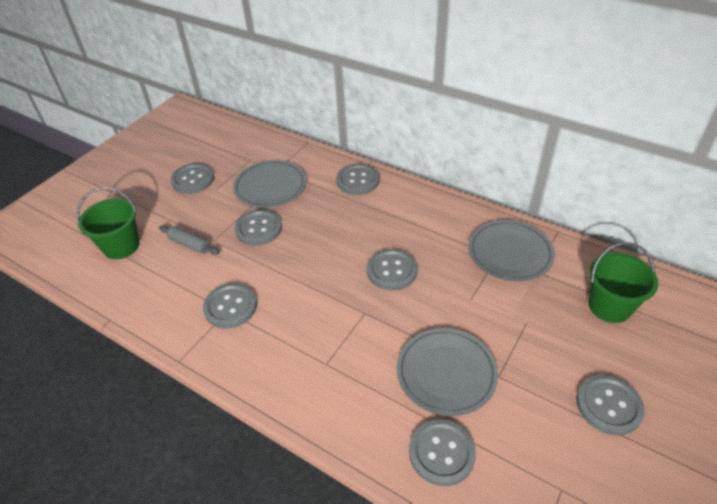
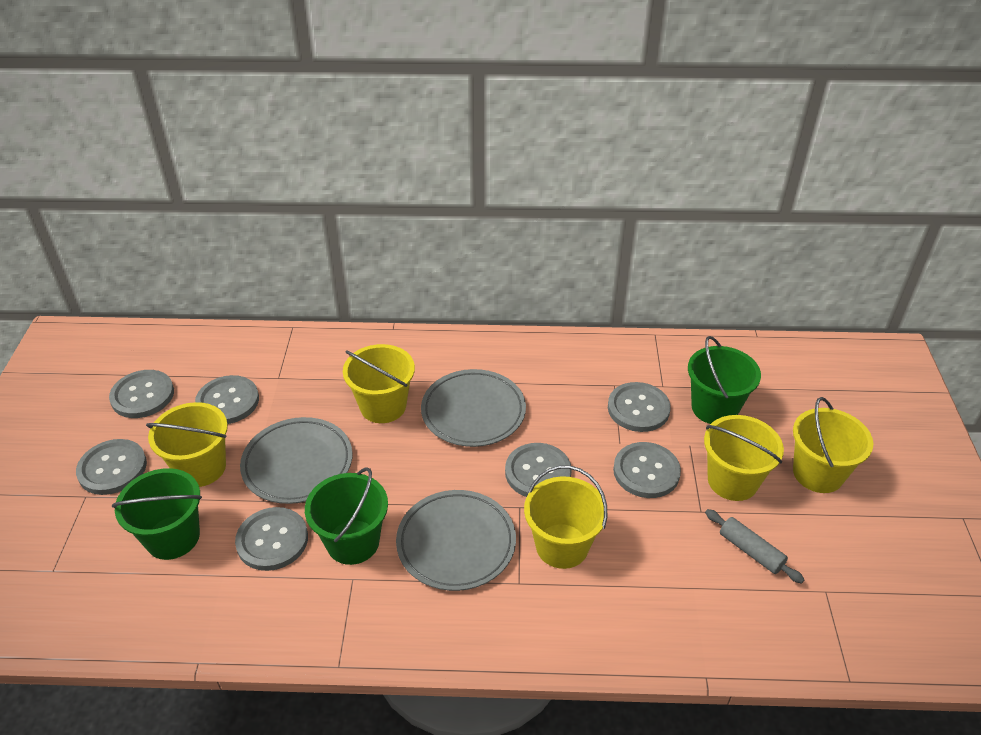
green bucket: [76,187,140,259] [589,242,658,323] = 2 -> [112,468,202,560] [305,467,388,565] [688,336,761,424] = 3
yellow bucket: none = 0 -> [146,402,228,487] [343,344,415,423] [524,465,607,569] [704,415,784,501] [793,397,873,493] = 5

